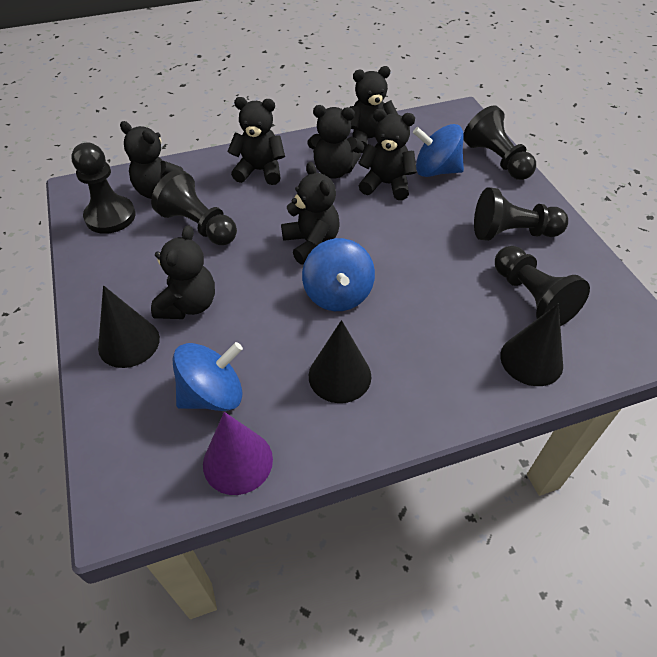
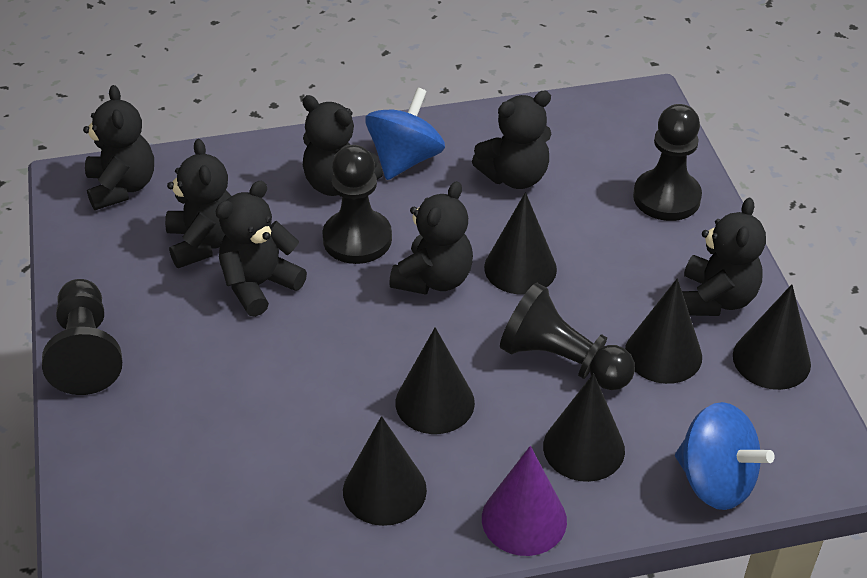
black cone: [98,285,160,368] [309,320,372,403] [500,304,563,386] = 3 -> [343,416,427,526] [395,327,475,434] [484,192,557,294] [543,373,625,482] [625,278,702,384] [733,284,811,390] = 6
black pawn: [71,143,135,234] [151,169,237,245] [463,105,536,180] [474,187,568,241] [495,246,590,326] = 5 -> [42,279,122,395] [322,145,392,264] [500,283,635,390] [633,104,702,221] = 4
blue spinning top: [173,342,243,411] [302,238,375,311] [413,124,464,177] = 3 -> [365,87,445,180] [675,402,774,510] = 2

